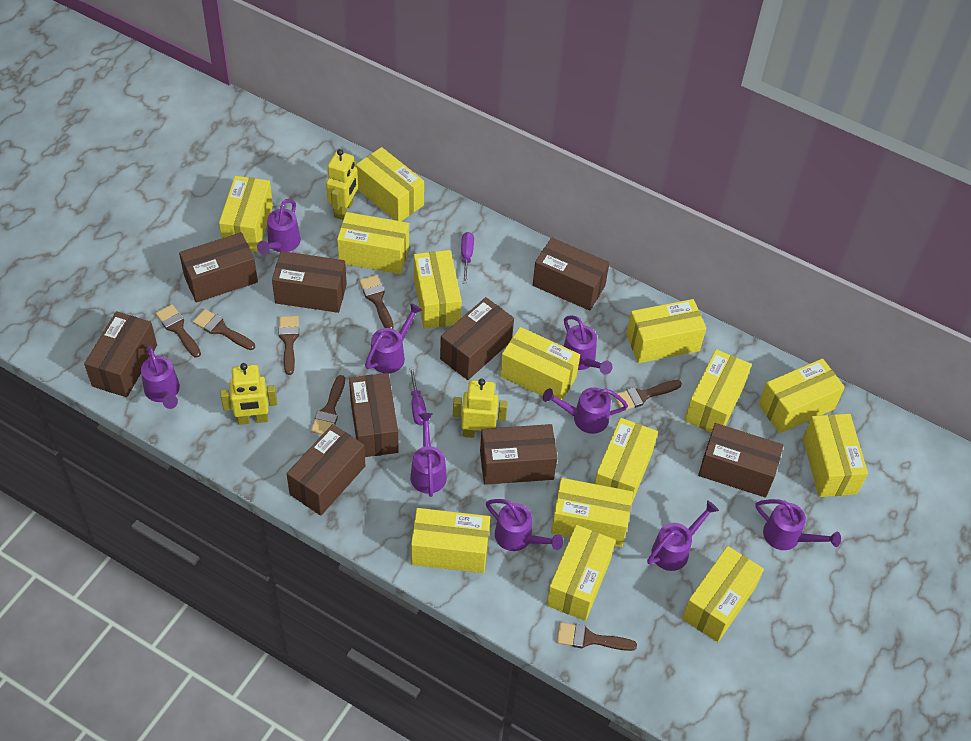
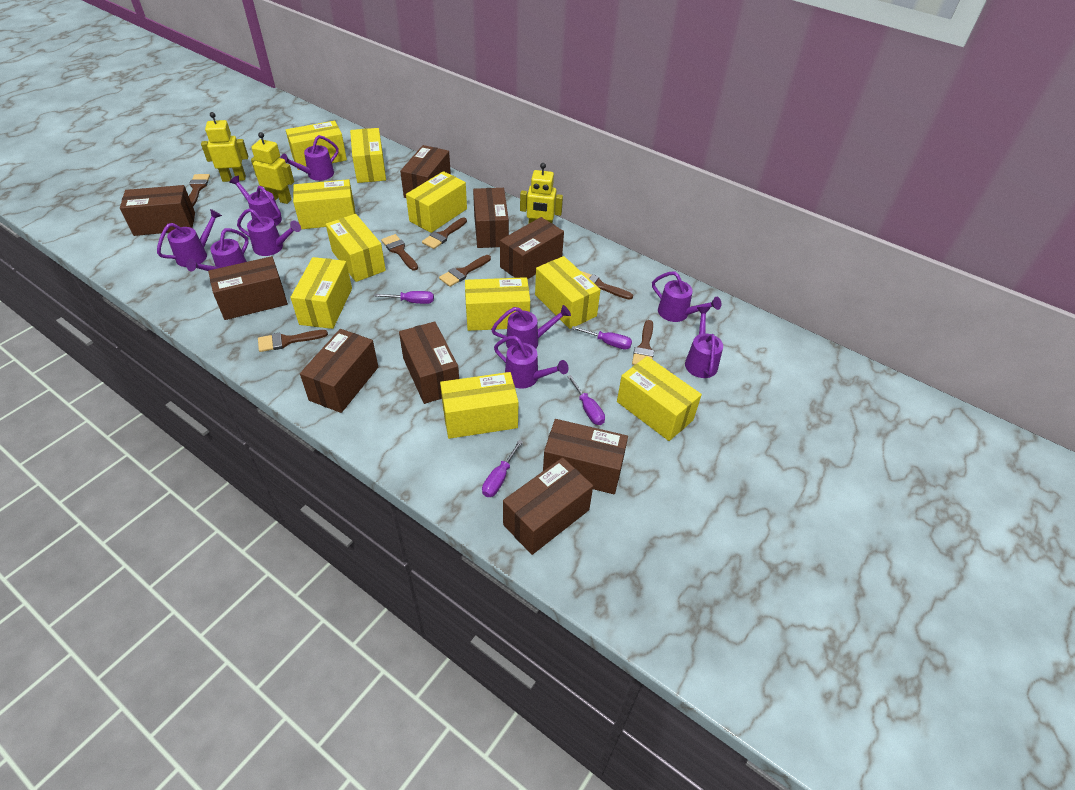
purple screwdriver: [409,367,427,426] [461,232,474,284] = 2 -> [374,291,434,304] [482,440,523,497] [567,375,605,425] [571,326,632,350] = 4
yellow box: [219,176,273,252] [337,212,409,274] [356,147,424,221] [411,508,490,573] [414,250,462,329] [500,327,580,401] [546,525,616,621] [551,478,633,547] [594,418,658,505] [626,299,706,363] [682,546,764,642] [684,349,752,433] [758,358,845,433] [803,414,868,497] = 14 -> [286,121,347,170] [290,257,352,329] [293,179,356,229] [326,214,386,282] [350,128,386,183] [406,171,467,233] [440,372,518,439] [465,277,530,331] [535,256,601,329] [617,356,702,441] = 10

